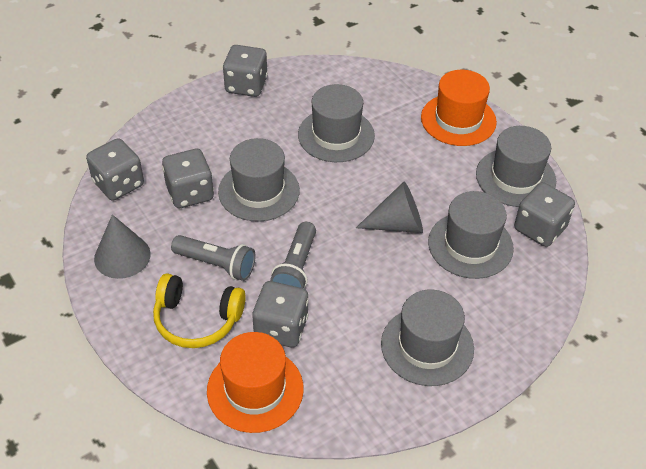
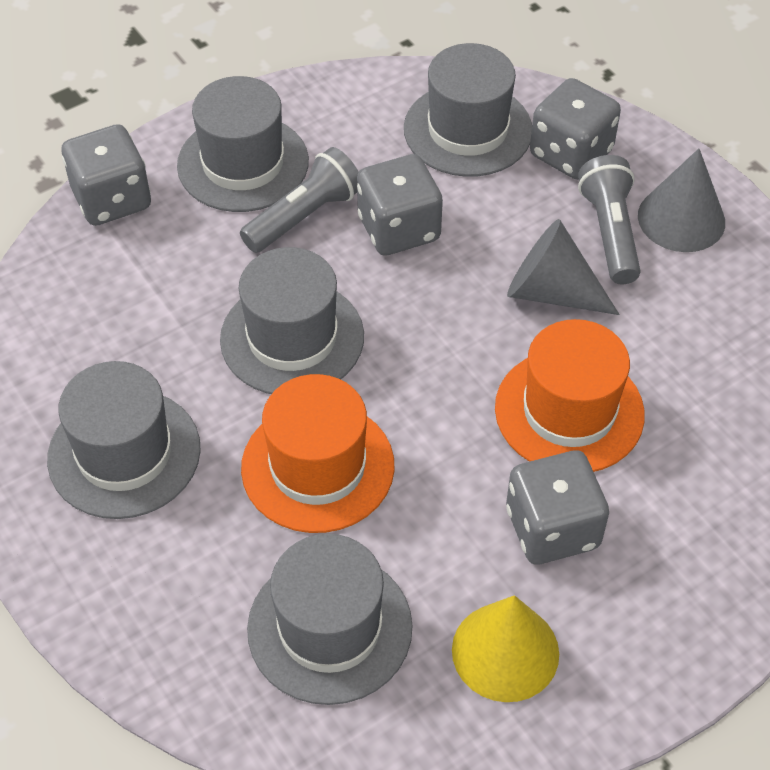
grey dice: [86,138,144,200] [162,149,214,208] [223,45,268,97] [252,281,309,347] [514,182,575,247] = 5 -> [62,124,151,226] [357,154,443,256] [506,451,609,564] [530,78,621,180] = 4
yellow cone: none = 0 -> [452,595,559,702] = 1
yellow headphones: [153,274,246,348] = 1 -> none = 0

